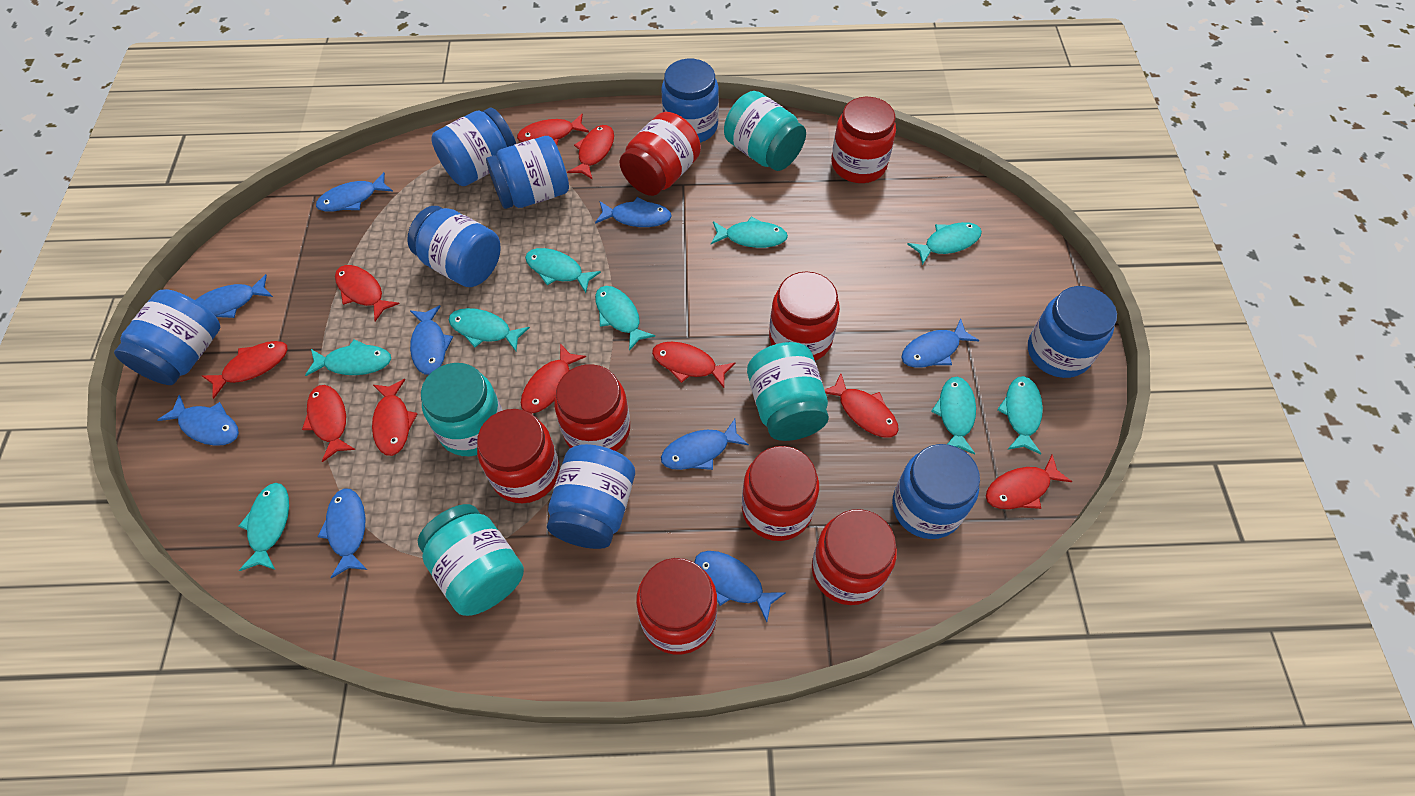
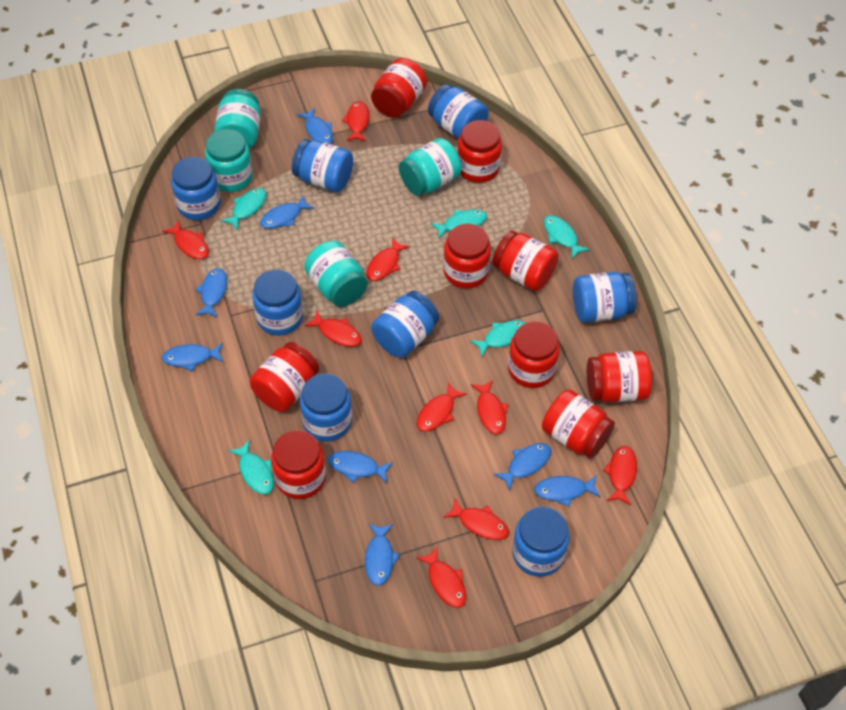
blue fish: [157,395,239,446] [195,274,273,318] [316,172,393,212] [317,489,367,578] [410,305,453,375] [595,197,672,227] [661,419,749,470] [694,551,785,622] [901,319,979,368] = 9 -> [162,343,223,371] [195,268,227,318] [260,196,315,229] [297,107,333,144] [328,451,393,483] [365,523,400,586] [493,443,551,491] [534,476,601,506] = 8
red fish: [202,341,288,399] [302,385,355,462] [335,265,399,321] [372,379,418,456] [517,114,589,145] [521,343,586,414] [567,125,614,180] [652,342,735,388] [825,373,899,438] [986,454,1072,509] = 10 -> [162,220,209,259] [304,311,362,347] [342,101,369,142] [366,238,410,281] [416,546,466,608] [417,382,467,432] [443,498,509,540] [471,380,508,434] [603,446,637,505] = 9
red jar: [477,409,560,503] [554,364,630,451] [619,112,701,196] [636,558,717,655] [742,446,819,541] [769,271,840,361] [812,509,897,605] [831,97,896,183] = 8 -> [250,342,319,412] [271,430,326,499] [371,58,427,118] [443,224,491,289] [457,120,502,183] [492,230,559,291] [508,321,560,388] [542,389,615,458] [587,351,652,402] = 9
turquoise fish: [239,483,289,571] [305,339,391,376] [449,308,530,351] [525,248,601,293] [595,286,655,351] [711,217,788,248] [907,222,982,265] [931,377,976,455] [997,376,1043,454] = 9 -> [221,188,267,230] [228,439,274,495] [431,209,487,239] [470,320,525,357] [544,215,590,259] = 5

